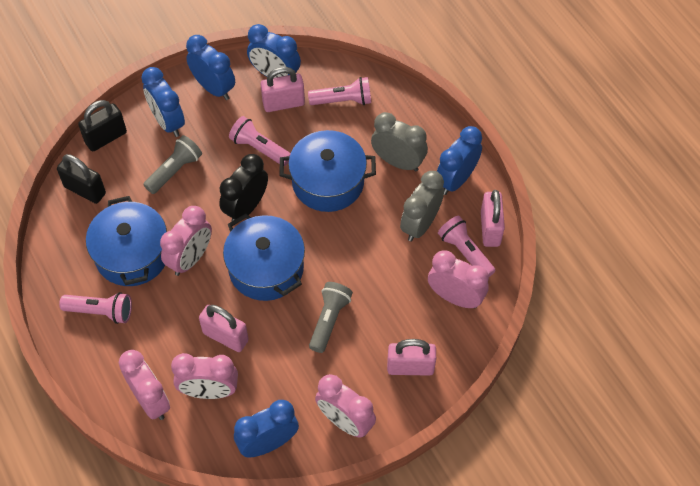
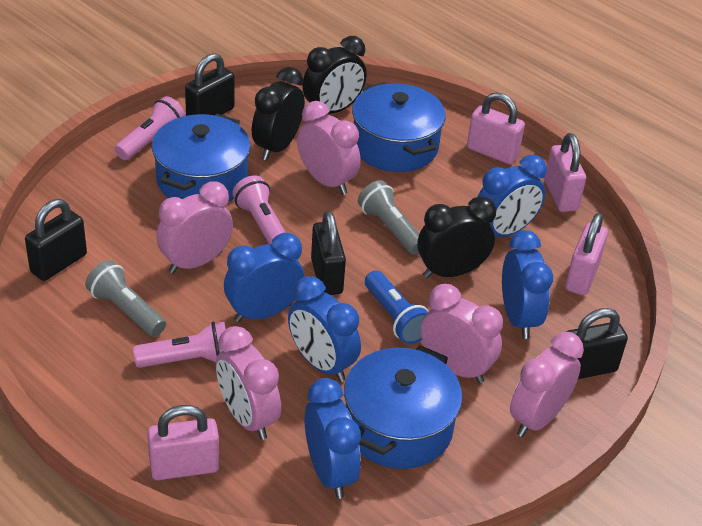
black clock: [219,154,268,222] = 1 -> [252,67,305,160] [302,36,367,114] [418,196,496,278] = 3
black padlock: [57,154,106,204] [78,100,127,151] = 2 -> [25,199,87,281] [185,53,235,116] [311,211,346,295] [566,308,628,379] = 4
blue flashlight: none = 0 -> [365,271,429,344] = 1
grey clock: [371,112,428,172] [400,171,444,242] = 2 -> none = 0
pink flashlight: [59,292,132,324] [229,116,291,166] [308,77,371,105] [438,216,496,277] = 4 -> [115,96,186,160] [133,321,226,368] [232,175,286,244] = 3

